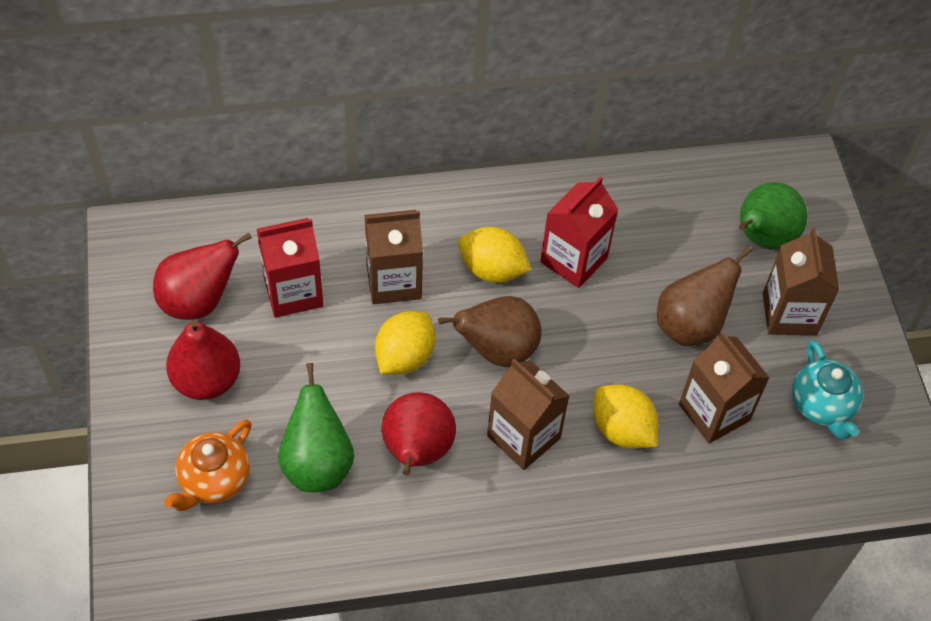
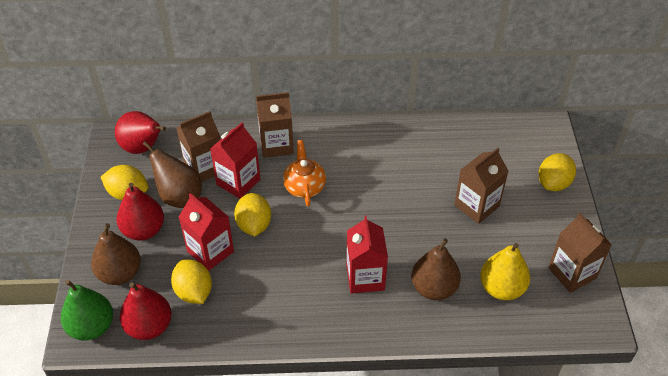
brown pear: [438,296,542,367] [657,246,753,346] = 2 -> [91,223,141,285] [143,141,202,208] [411,238,461,300] = 3
green pear: [278,363,354,492] [739,182,808,250] = 2 -> [61,280,113,340] = 1
red carton: [257,218,323,318] [540,176,619,288] = 2 -> [179,193,234,271] [210,122,260,199] [346,216,388,294] = 3
turquoise teapot: [792,340,863,440] = 1 -> none = 0
yellow lemon: [375,311,435,374] [458,227,531,283] [593,384,658,449] = 3 -> [101,165,148,200] [171,259,212,304] [234,193,271,236] [539,153,576,191] = 4
yellow pear: none = 0 -> [480,243,530,300] = 1

